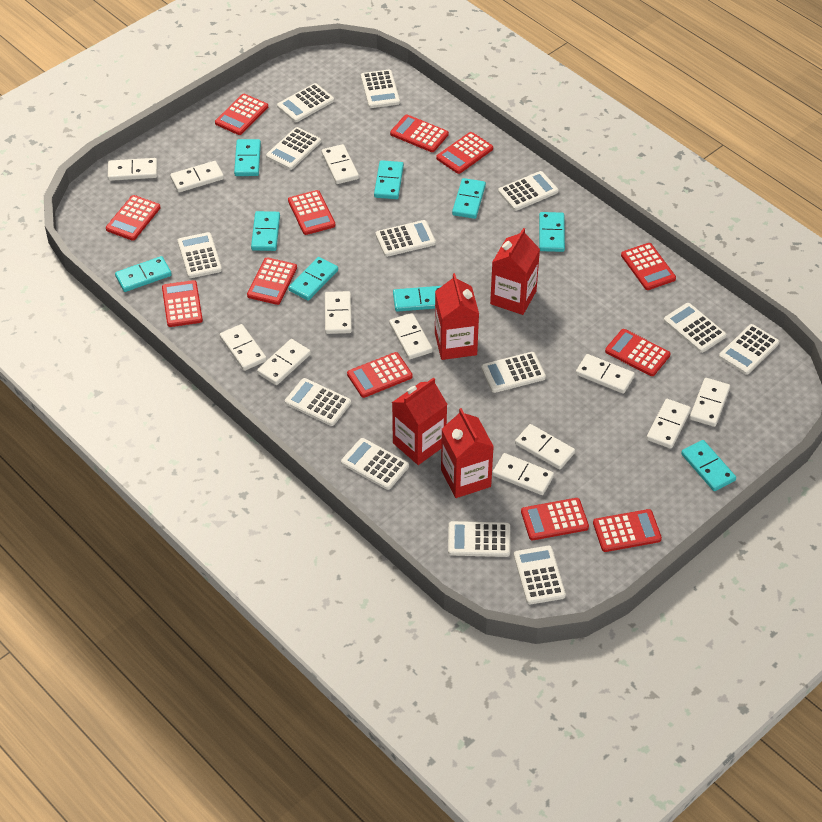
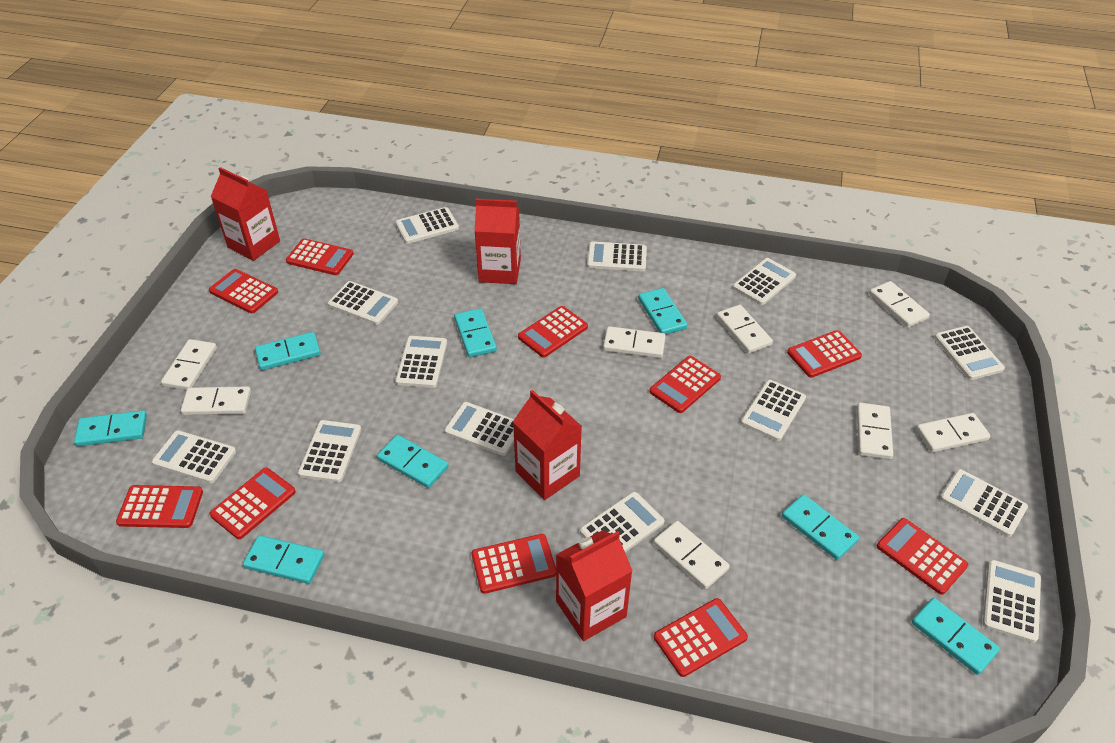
red calculator: [106,195,161,241] [162,280,203,327] [215,94,268,135] [247,257,297,305] [288,190,335,235] [347,352,413,398] [390,114,449,152] [436,132,493,174] [521,498,589,540] [593,509,662,552] [605,329,671,376] [621,243,676,290] = 12 -> [116,485,203,528] [209,269,278,313] [210,468,296,539] [286,239,353,275] [472,534,556,594] [518,306,588,358] [649,356,721,413] [654,598,748,677] [787,330,862,378] [877,518,968,595] = 10
turquoise domino: [115,256,172,292] [234,139,261,176] [251,211,280,251] [288,257,338,301] [374,160,404,199] [393,286,441,312] [452,178,486,219] [539,212,565,252] [681,440,736,491] = 9 -> [74,410,147,446] [243,535,324,584] [255,332,321,370] [377,435,448,488] [454,308,497,357] [638,288,687,335] [782,494,859,560] [912,598,1000,675] = 8
white domino: [108,158,157,181] [170,161,224,192] [220,324,267,371] [257,339,311,385] [321,144,359,184] [325,291,352,334] [389,313,433,359] [492,453,554,495] [515,424,575,469] [576,354,635,394] [646,399,691,449] [690,378,730,427] = 12 -> [161,339,217,390] [181,386,251,415] [603,326,666,358] [653,521,730,589] [716,305,773,354] [857,403,893,459] [869,281,930,328] [916,413,990,452] = 8

